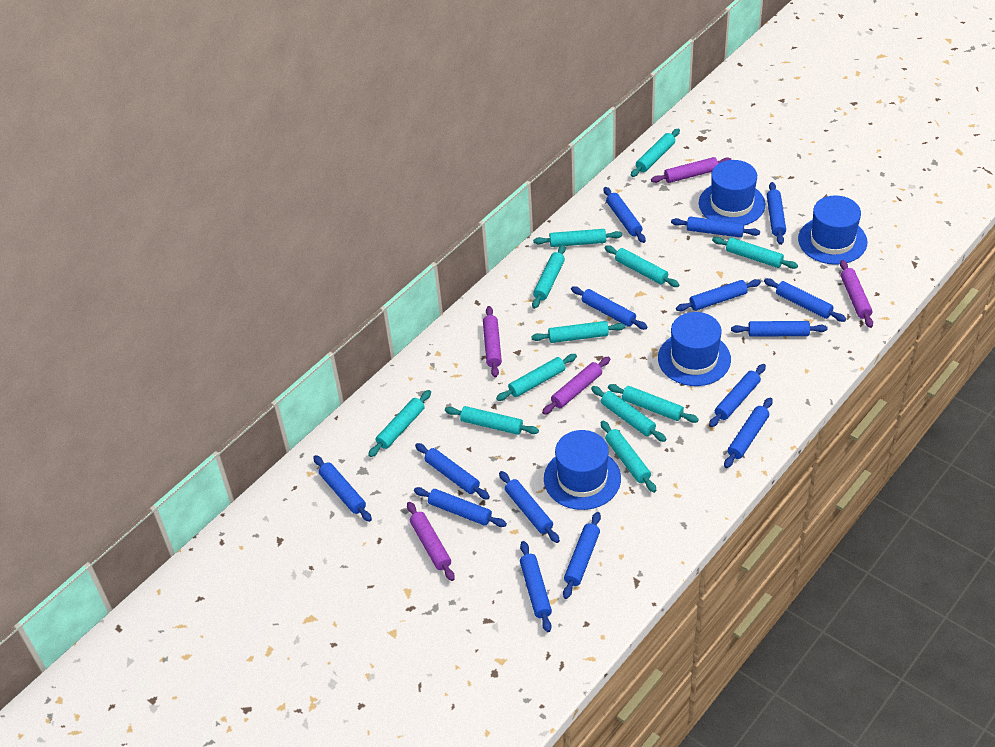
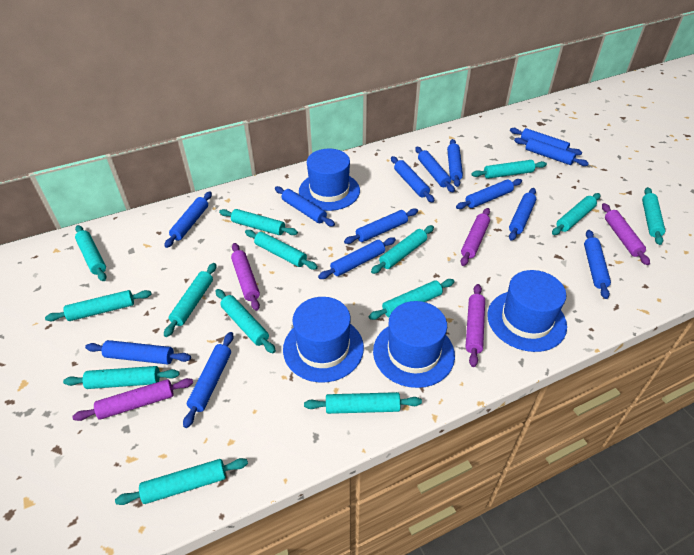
blue rolling pin: [313,455,372,522] [414,487,507,527] [415,443,490,500] [499,471,560,543] [520,541,552,632] [563,512,601,599] [571,286,648,330] [604,187,646,243] [671,217,760,238] [676,279,761,311] [709,364,766,427] [724,397,773,468] [731,321,828,337] [764,278,846,322] [767,182,786,245] = 15 -> [85,340,191,364] [164,192,212,248] [183,332,234,428] [275,186,335,227] [318,237,396,279] [344,209,418,244] [391,156,434,203] [415,147,455,192] [447,139,463,187] [456,179,522,209] [509,188,536,241] [510,128,582,155] [514,138,589,166] [584,230,611,299] = 14
turquoise rolling pin: [368,390,431,457] [445,406,539,435] [496,354,577,401] [531,321,625,343] [532,245,566,309] [533,229,622,247] [591,386,666,442] [601,421,656,493] [604,245,680,287] [608,384,699,423] [631,129,680,177] [712,237,798,269] = 12 -> [45,290,152,321] [63,366,179,389] [75,225,106,281] [115,458,248,505] [164,263,216,337] [216,289,276,353] [219,209,298,235] [245,230,318,270] [304,392,422,414] [369,279,455,320] [371,225,434,274] [471,160,547,179] [552,193,600,235] [642,187,665,245] = 14

